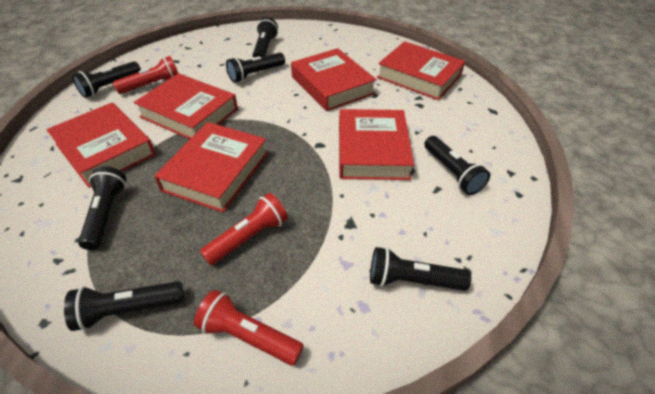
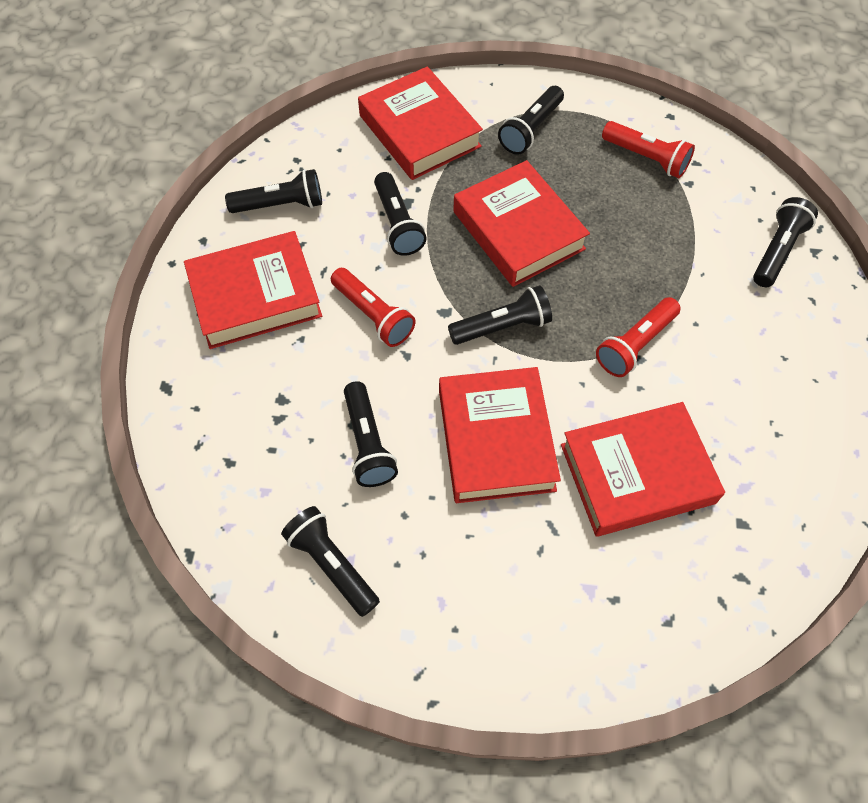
red book: [46,102,156,188] [133,73,238,139] [154,122,268,213] [291,48,377,111] [339,109,414,180] [377,41,465,100] = 6 -> [184,231,322,349] [358,66,483,180] [439,367,561,503] [453,160,590,287] [561,402,725,537] = 5

